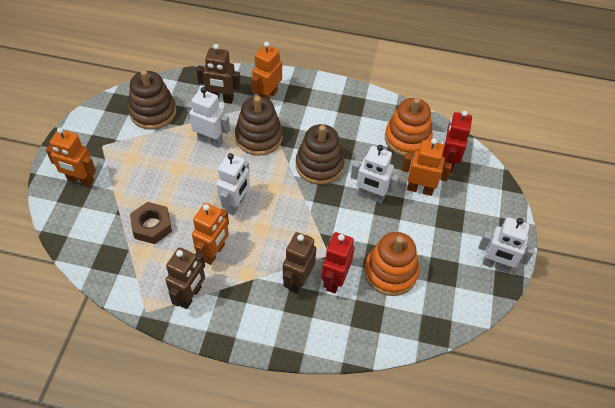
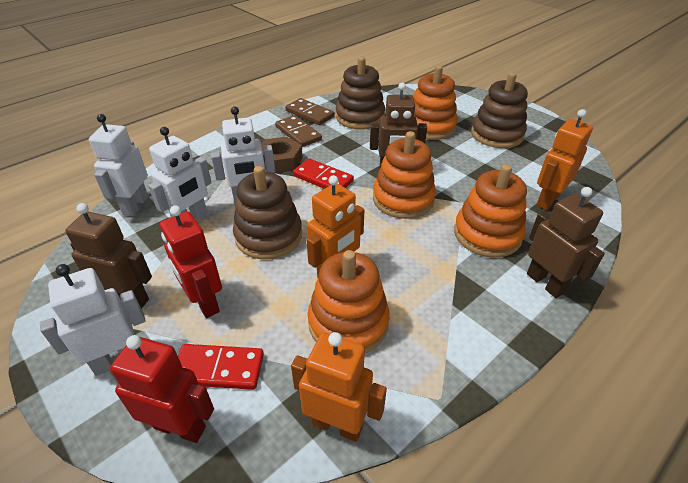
brown domino: none = 0 -> [275,115,322,147] [285,98,335,125] = 2
orange robot: [46,127,96,187] [192,203,229,265] [251,42,282,100] [402,138,452,196] = 4 -> [291,332,387,442] [306,175,364,278] [536,109,593,210] = 3
orange stacking toy: [364,232,419,296] [385,98,433,157] = 2 -> [308,250,390,353] [373,131,436,219] [414,65,458,140] [454,164,527,258] = 4
red domino: none = 0 -> [178,344,264,390] [293,158,354,189] = 2

